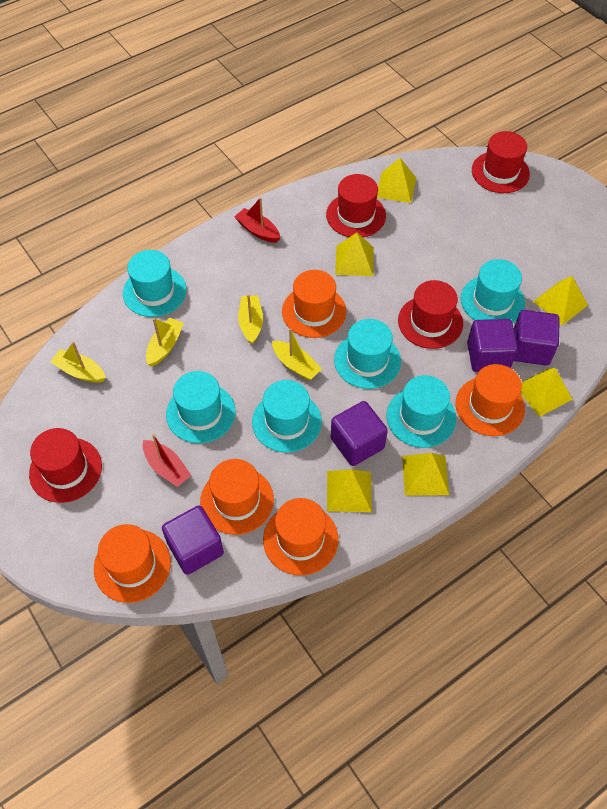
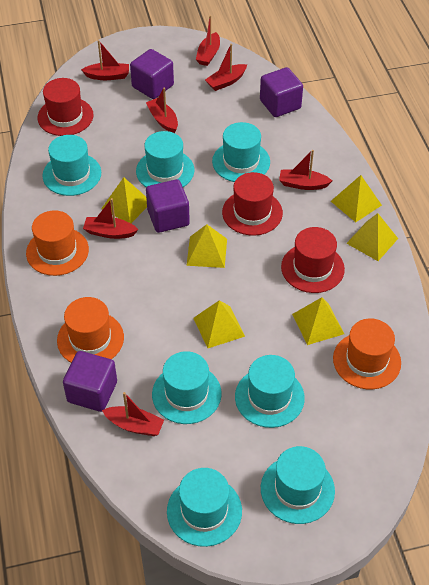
orange hat: [94,524,171,603] [200,459,274,535] [263,498,339,575] [282,270,346,338] [456,364,525,436] = 5 -> [26,210,89,276] [57,297,124,363] [333,319,401,389] = 3
red boat: [143,434,191,487] [234,197,280,243] = 2 -> [81,40,129,80] [83,198,138,239] [102,392,164,436] [146,87,178,133] [196,15,220,66] [205,44,247,91] [279,150,332,190] = 7
red hat: [29,428,102,503] [326,174,386,237] [398,280,463,349] [472,131,530,193] = 4 -> [37,78,93,136] [222,172,283,236] [281,227,345,293] = 3
turquoise hat: [123,250,187,317] [166,371,236,443] [252,380,322,453] [334,319,401,389] [387,375,456,448] [461,259,525,323] = 6 -> [42,135,101,196] [136,131,194,187] [152,351,222,424] [167,468,242,547] [212,122,270,182] [235,355,305,428] [261,446,335,524] = 7
yellow boat: [50,342,106,382] [146,317,184,366] [238,294,263,344] [272,329,322,380] = 4 -> none = 0

